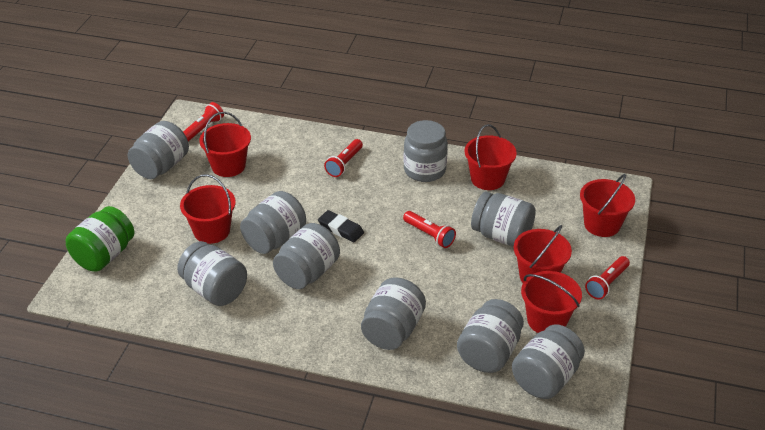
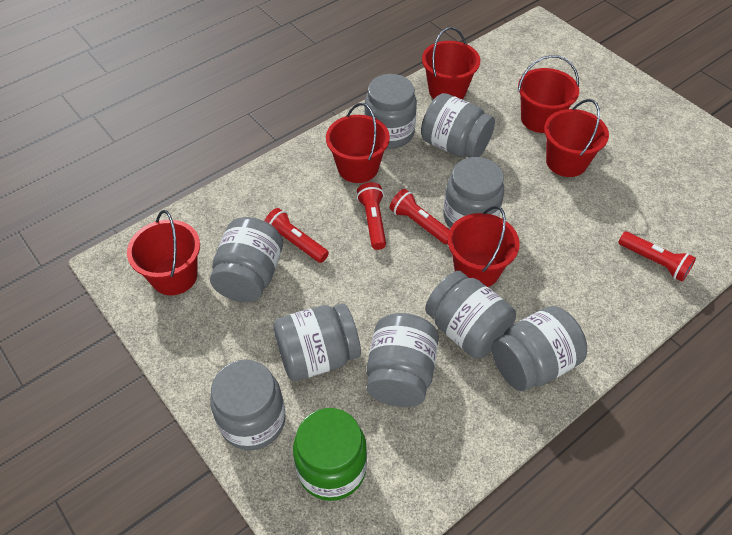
black eraser: [318,210,364,242] = 1 -> none = 0

